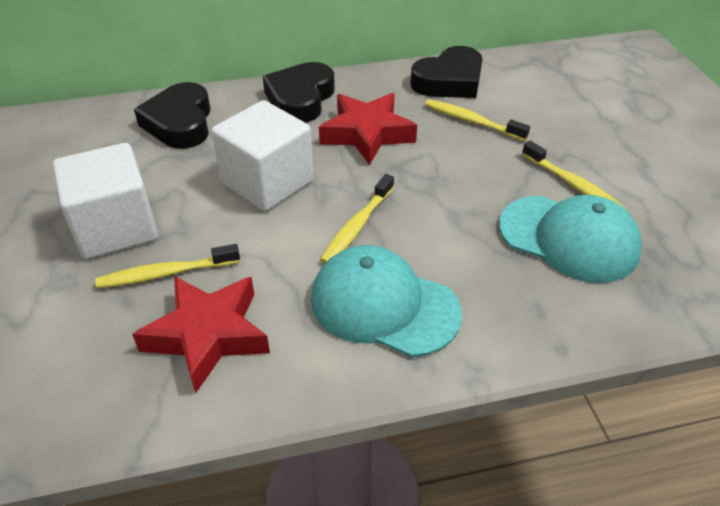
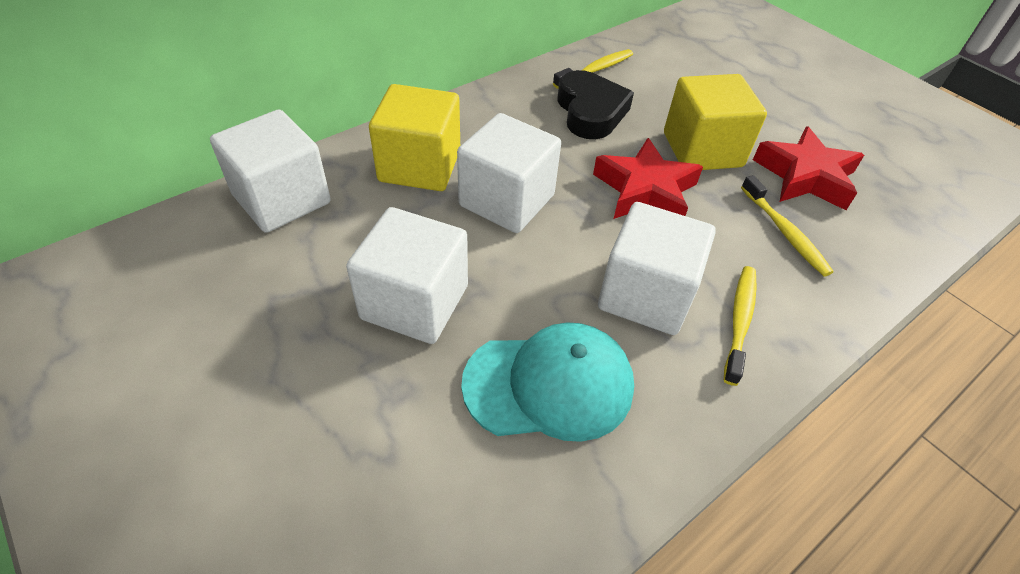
black heart: [134,82,211,149] [263,62,335,123] [410,46,483,98] = 3 -> [558,70,634,139] = 1
turquoise cap: [311,245,462,357] [499,195,642,283] = 2 -> [461,322,634,442] = 1
white cube: [53,143,158,259] [211,100,314,211] = 2 -> [210,110,331,233] [346,207,468,344] [457,113,561,233] [598,202,716,335] = 4
yellow cube: none = 0 -> [369,84,460,191] [664,74,767,170] = 2
yellow toothbrush: [95,244,240,288] [320,174,394,264] [425,99,530,141] [522,141,627,210] = 4 -> [553,49,633,89] [724,266,757,386] [741,175,834,277] = 3

